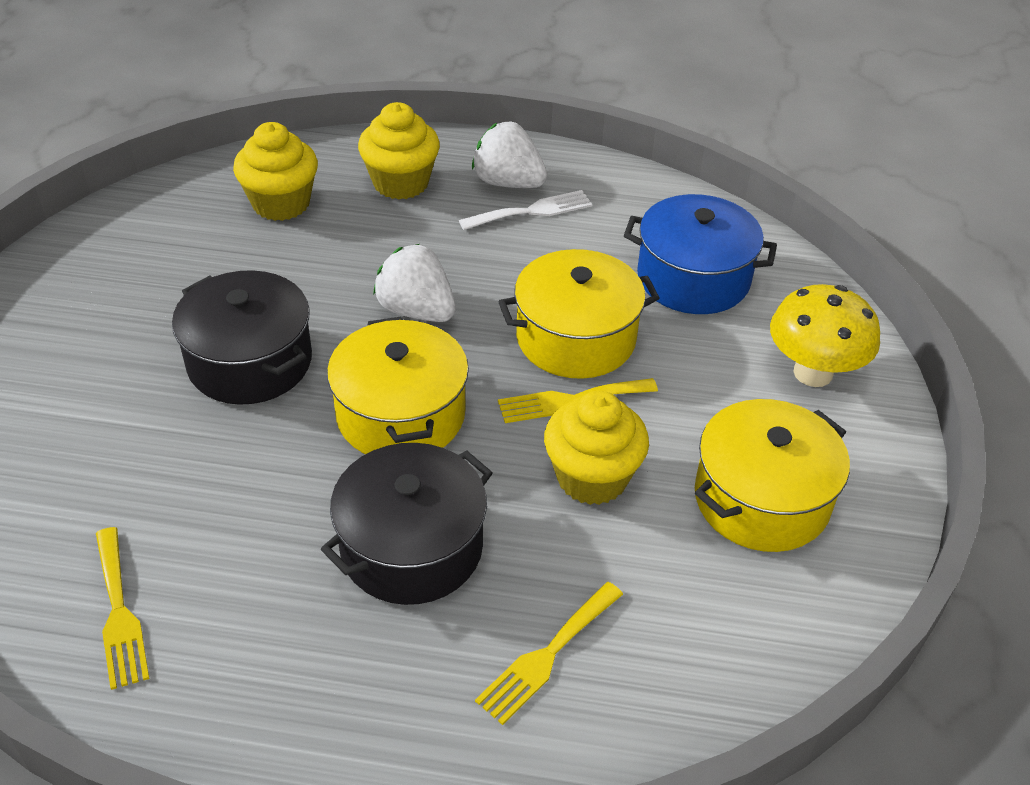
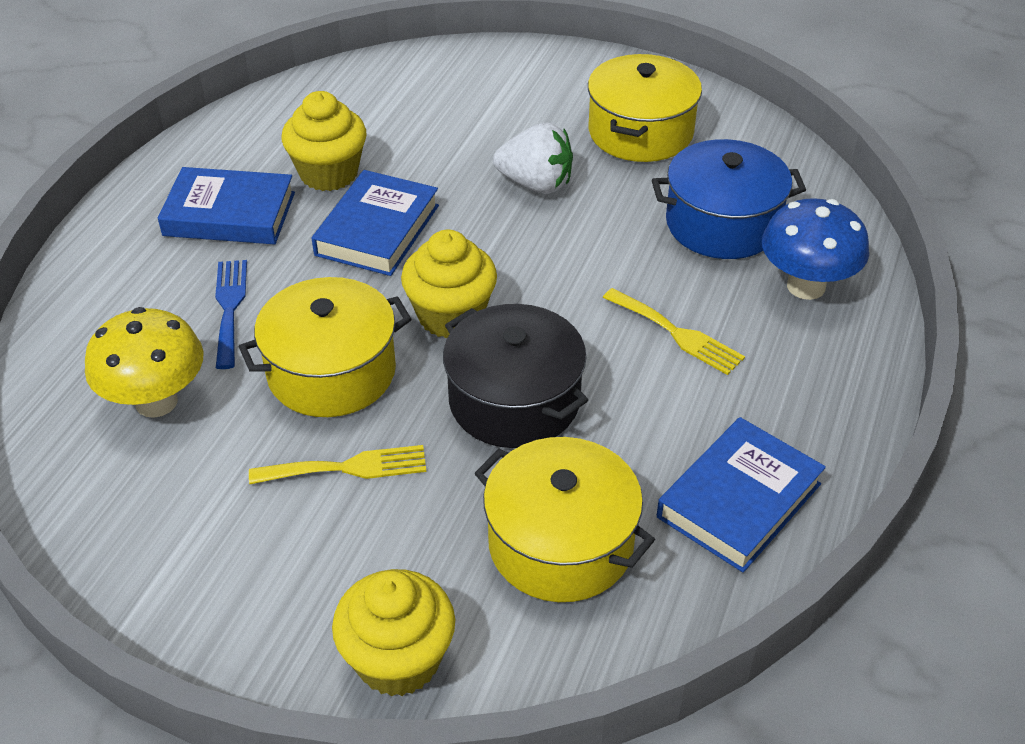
black pot: [172,270,312,405] [321,443,493,605] = 2 -> [443,304,588,448] = 1
blue book: none = 0 -> [158,167,295,244] [312,170,439,276] [657,417,826,573] = 3
blue fork: none = 0 -> [215,260,247,369] = 1
blue mushroom: none = 0 -> [762,198,869,300] = 1
white fork: [459,190,592,230] = 1 -> none = 0
white strawberry: [373,244,456,322] [472,122,547,188] = 2 -> [493,123,573,194] = 1
yellow fork: [96,527,149,690] [475,582,623,725] [498,378,658,423] = 3 -> [249,445,426,484] [603,288,745,375] = 2

